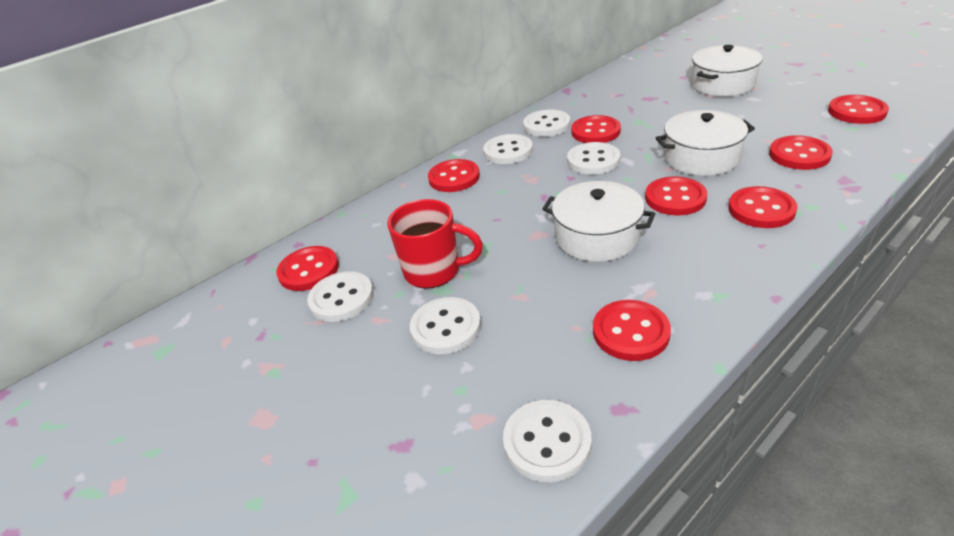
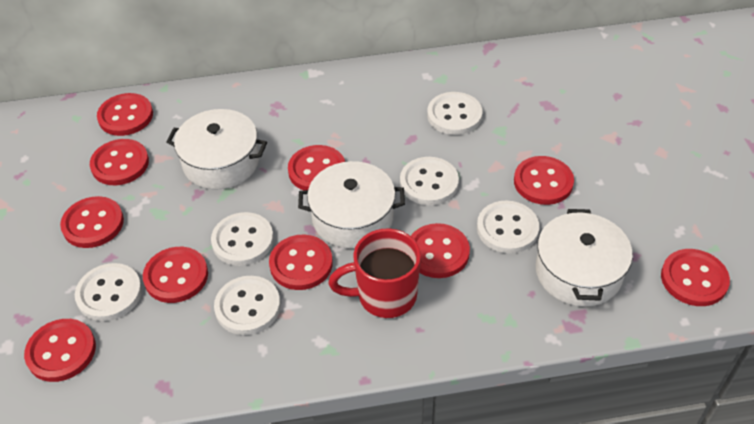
red button: [276,246,339,291] [428,159,480,192] [571,115,621,143] [593,300,671,361] [645,176,707,215] [728,186,797,228] [769,135,833,170] [828,95,889,124] = 8 -> [24,319,96,382] [60,196,124,248] [90,139,149,185] [97,93,153,136] [143,247,208,303] [269,235,333,290] [288,145,345,190] [411,223,470,278] [514,156,574,205] [661,249,730,306] = 10

